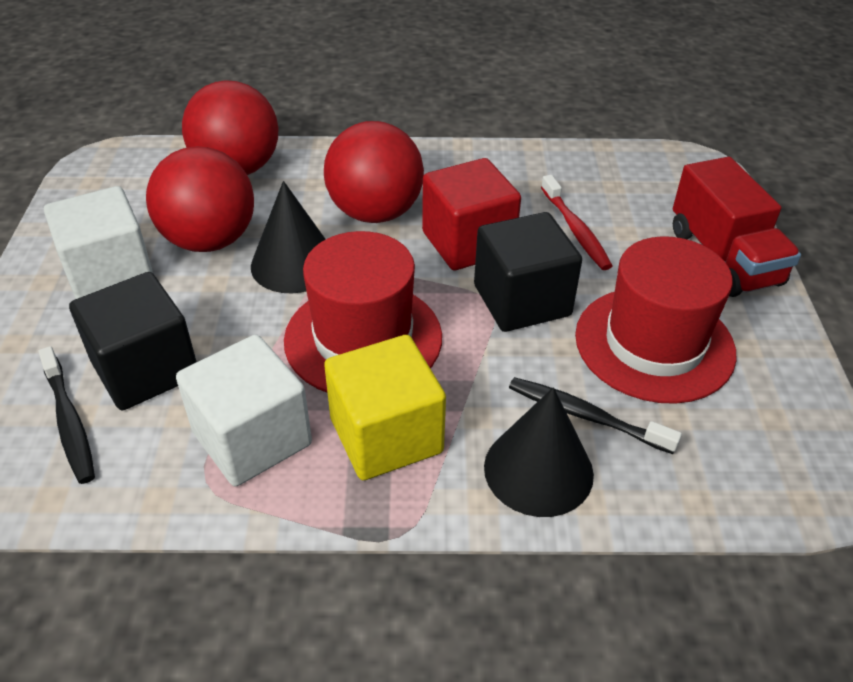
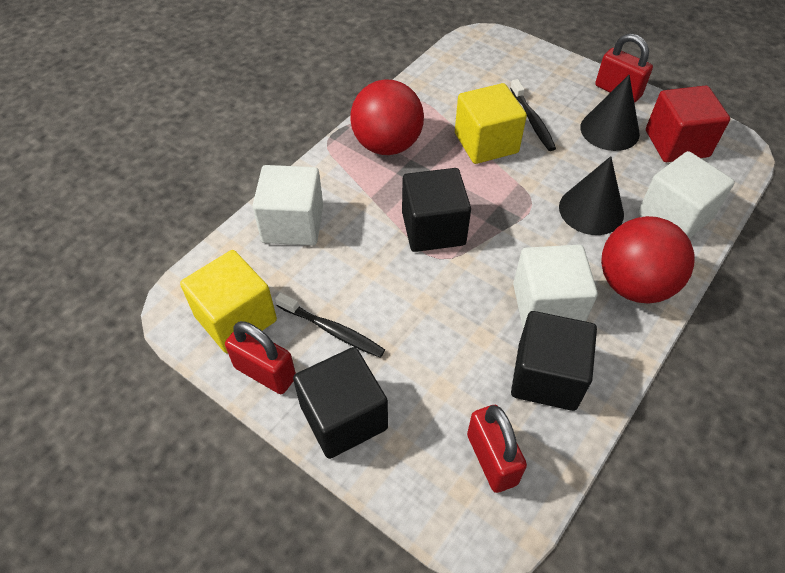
black cube: [69,272,197,410] [474,212,582,332] = 2 -> [293,347,388,459] [402,168,471,252] [511,311,597,411] = 3
red ball: [146,146,254,252] [182,80,278,175] [324,121,424,223] = 3 -> [350,79,424,155] [601,216,694,304] = 2
red hat: [284,231,442,392] [575,236,737,404] = 2 -> none = 0
red padlock: none = 0 -> [225,321,296,394] [467,405,527,493] [595,33,653,103] = 3
red toothbrush: [541,175,612,270] = 1 -> none = 0
red truck: [673,157,801,297] = 1 -> none = 0
white cube: [44,186,153,299] [176,335,312,486] = 2 -> [252,165,323,246] [513,245,598,329] [638,151,735,239] = 3
yellow cube: [324,335,446,480] = 1 -> [180,250,277,353] [455,83,527,164] = 2

